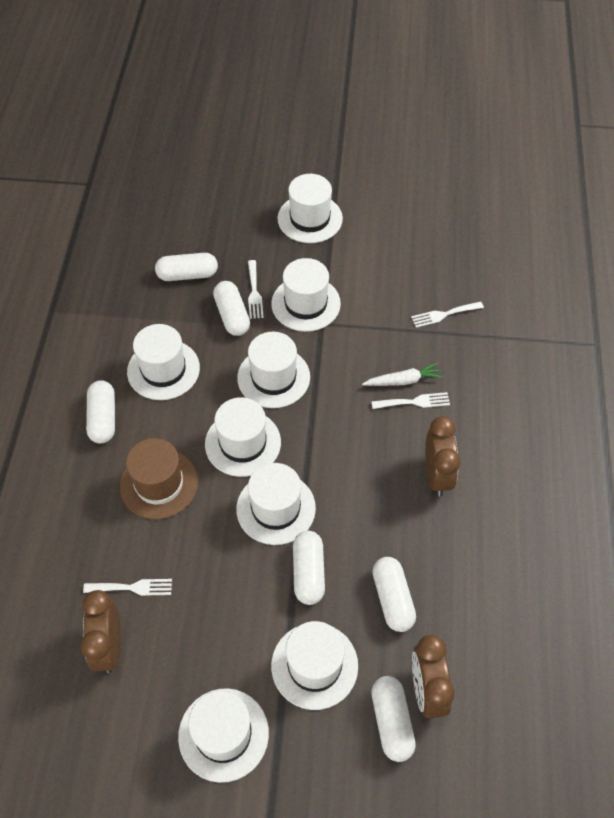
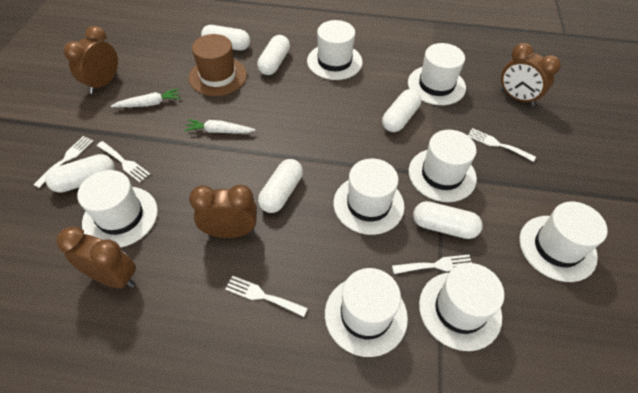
brown clock: [81,590,121,673] [412,635,455,718] [425,416,461,497] = 3 -> [56,226,136,288] [63,26,118,94] [189,185,257,238] [500,43,561,106] = 4
white carrot: [362,362,443,386] = 1 -> [111,88,181,108] [184,119,256,134] = 2
white fork: [83,579,172,596] [248,260,264,319] [371,392,450,409] [411,301,484,328] = 4 -> [34,136,93,188] [97,141,150,182] [225,276,308,317] [392,255,472,274] [468,128,536,162] = 5

